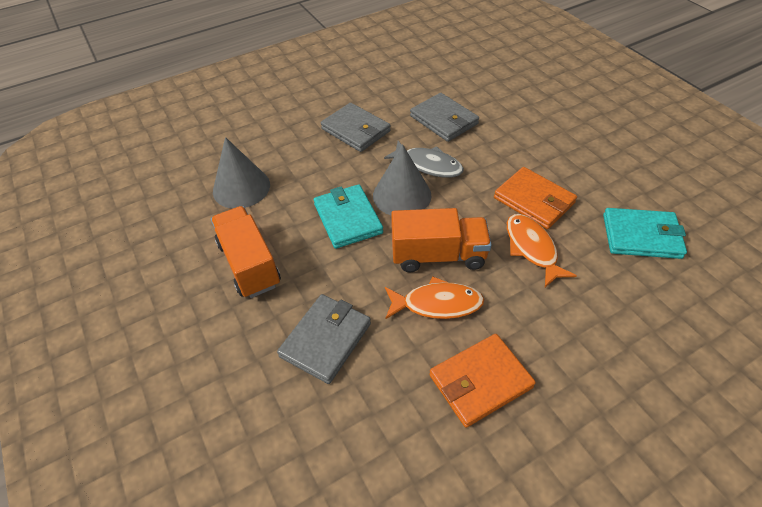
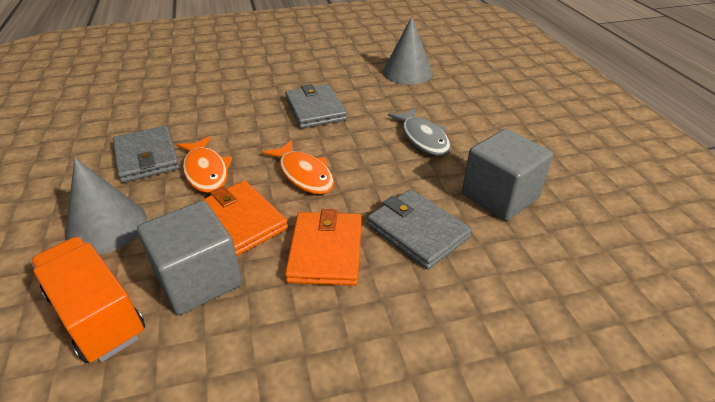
grey cube: none = 0 -> [137,200,242,315] [462,129,553,221] = 2
orange truck: [211,206,281,298] [391,208,492,272] = 2 -> [30,236,145,363] = 1
turquoise wallet: [314,184,383,249] [603,208,687,259] = 2 -> none = 0

